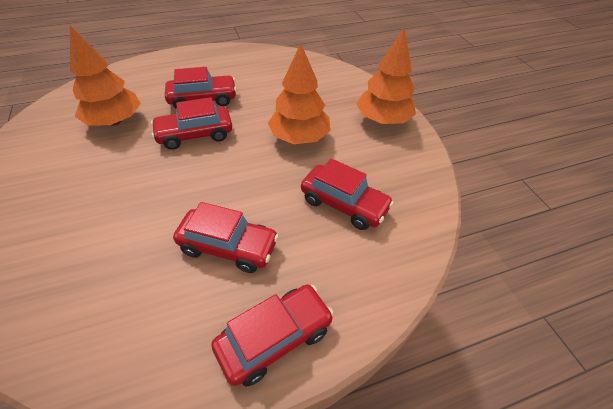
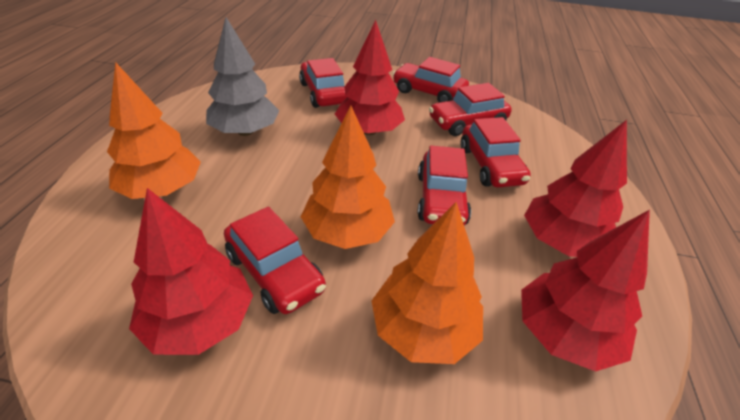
grey tree: none = 0 -> [206,17,279,136] = 1
red car: [151,97,232,150] [165,67,237,109] [173,202,279,273] [211,285,334,387] [301,158,394,230] = 5 -> [224,207,326,314] [299,58,347,108] [393,57,469,103] [417,146,471,225] [429,83,512,136] [461,117,531,188] = 6
red tree: none = 0 -> [129,188,253,355] [335,20,405,135] [521,210,650,372] [524,120,627,257] = 4

